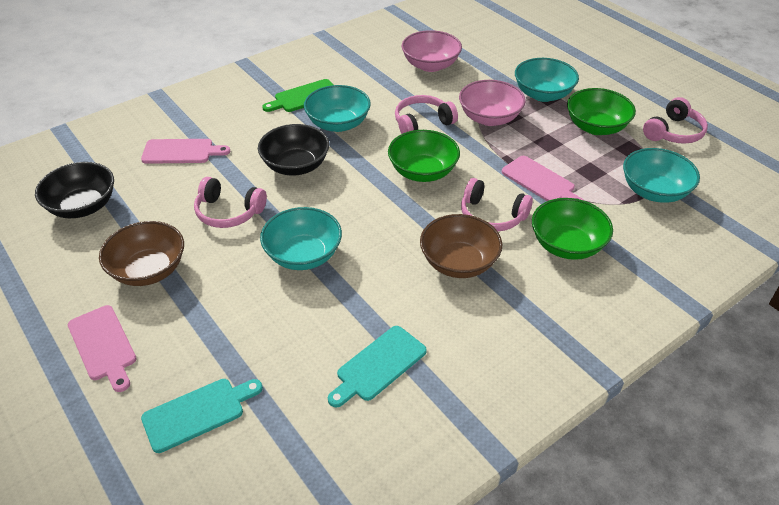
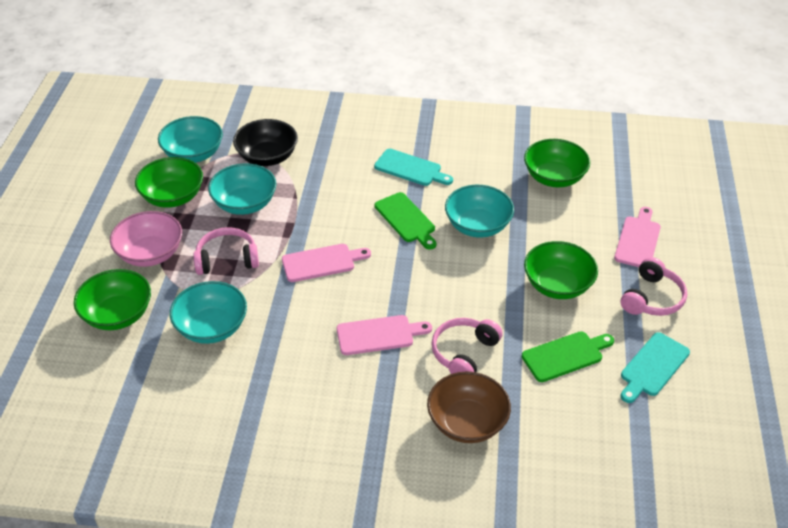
black bowl: [35,162,114,218] [258,124,329,176] = 2 -> [233,119,298,166] = 1
brown bowl: [99,221,184,286] [420,214,502,278] = 2 -> [427,371,511,443] = 1
green bowl: [388,130,460,182] [532,198,613,260] [567,88,636,135] = 3 -> [74,269,151,330] [135,157,203,208] [524,139,590,187] [524,241,598,299] = 4
green cutting board: [262,79,333,112] = 1 -> [375,192,436,250] [522,331,614,382] = 2
pink bowl: [402,30,462,72] [459,80,526,126] = 2 -> [110,211,182,267] = 1
pink headphones: [194,177,267,228] [395,95,458,134] [461,178,533,231] [643,97,708,144] = 4 -> [193,227,259,275] [431,318,503,374] [621,257,687,316] = 3

